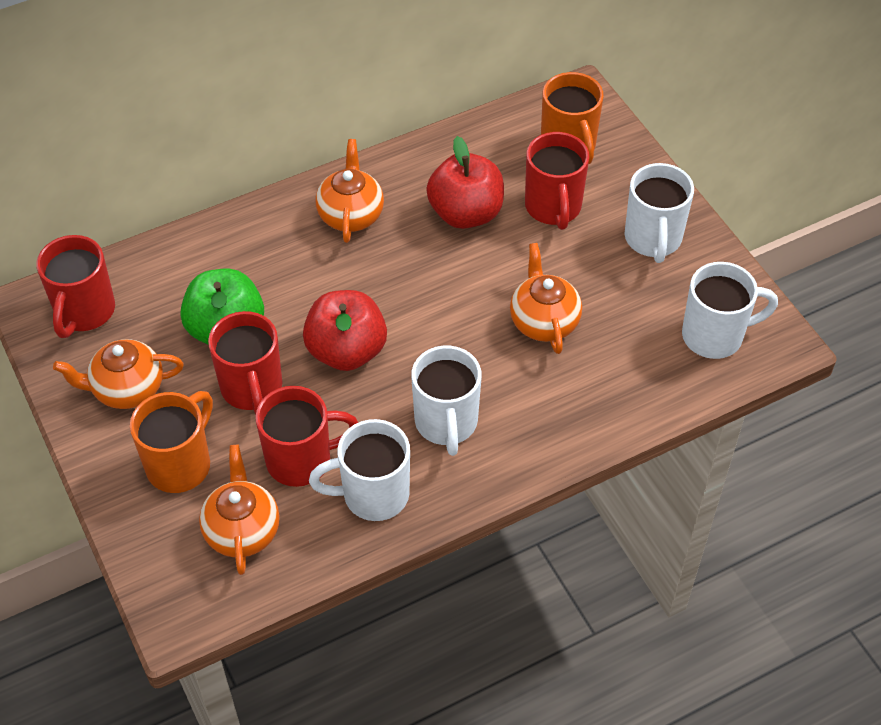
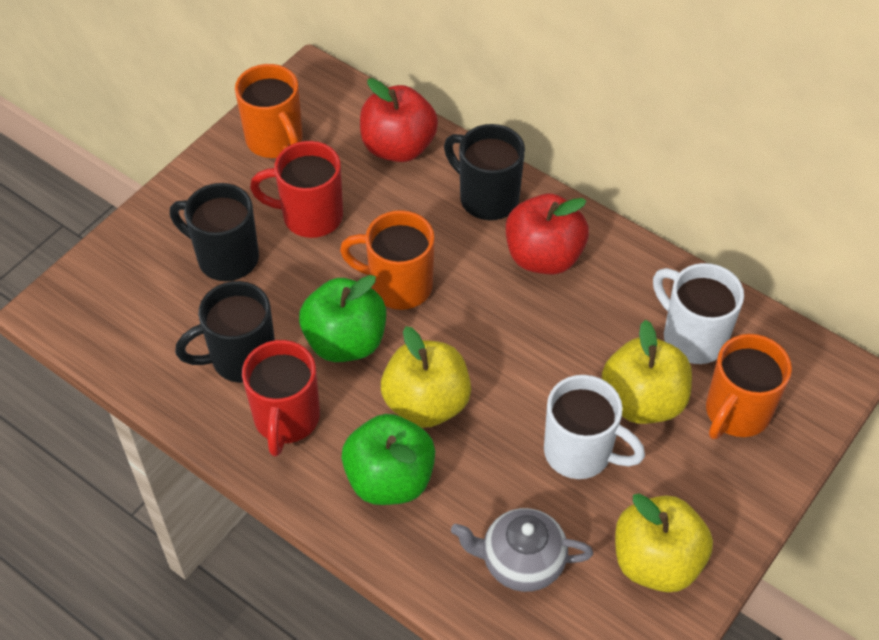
black mug: none = 0 -> [170,183,259,281] [175,281,275,383] [444,124,525,220] = 3
green apple: [180,269,264,345] = 1 -> [299,275,386,362] [342,414,435,505] = 2
grey teapot: none = 0 -> [451,508,593,592] = 1
orange mug: [130,391,213,493] [541,72,604,165] = 2 -> [235,64,303,158] [340,210,434,310] [706,334,792,439] = 3
orange teapot: [53,339,184,409] [199,445,280,575] [316,139,384,243] [510,243,582,354] = 4 -> none = 0
red mug: [37,235,115,338] [208,311,283,415] [256,386,358,487] [525,132,589,230] = 4 -> [242,340,320,456] [250,141,343,238] = 2
white mug: [309,419,410,521] [411,346,482,456] [625,163,694,263] [682,262,778,359] = 4 -> [544,375,645,479] [653,263,744,364] = 2
yellow apple: none = 0 -> [381,326,471,428] [602,320,692,424] [615,494,713,592] = 3

